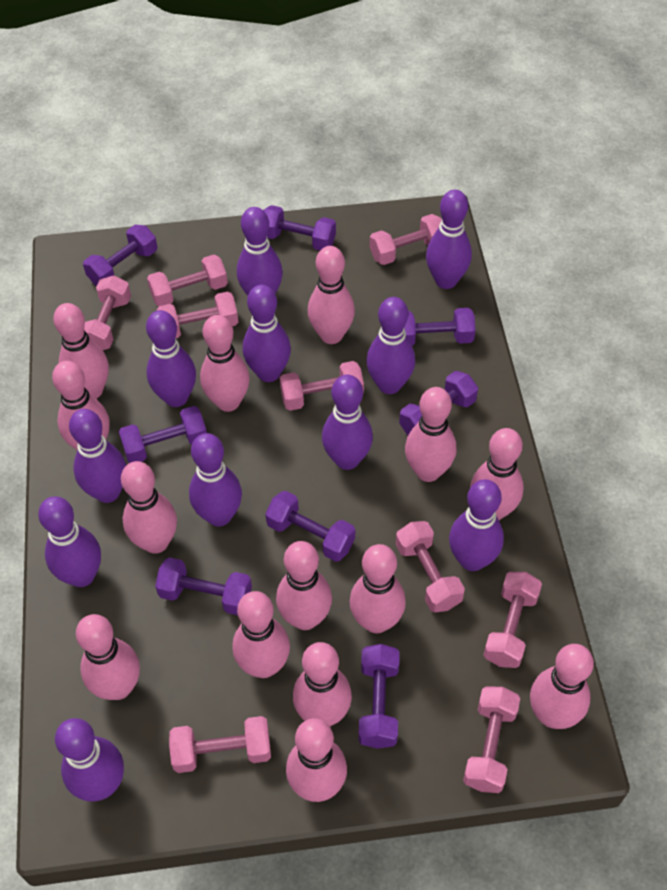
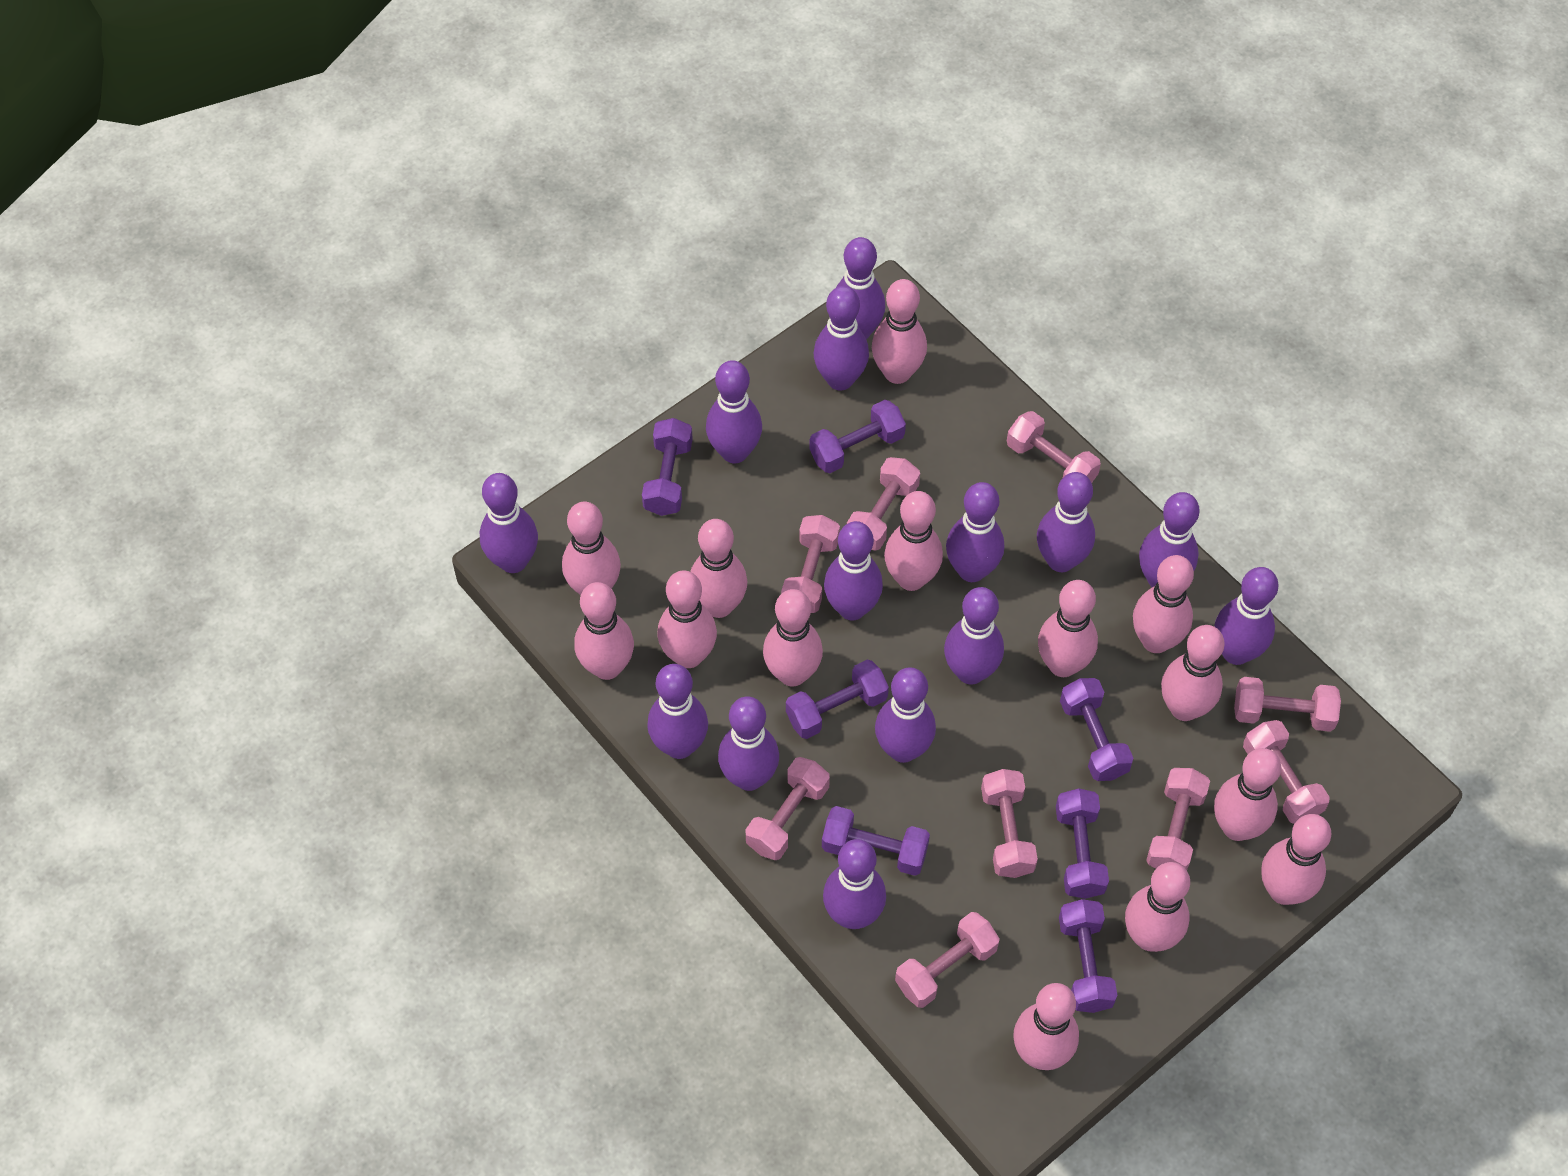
purple bowling pin: [38,496,101,587] [55,718,124,802] [69,409,126,503] [146,310,196,407] [189,433,242,527] [237,207,283,296] [243,285,291,382] [322,375,373,470] [366,297,415,394] [426,190,472,289] [449,479,504,571] = 11 -> [480,473,538,573] [647,664,708,759] [706,360,762,463] [718,696,779,791] [814,286,869,391] [823,839,886,929] [824,521,883,620] [836,237,885,340] [875,667,936,763] [944,587,1004,685] [946,482,1004,582] [1037,472,1095,572] [1139,492,1200,587] [1214,567,1279,665] = 14
purple dumbbell: [83,225,157,286] [119,406,207,463] [155,557,252,615] [263,205,336,250] [265,491,355,562] [358,644,400,749] [399,371,478,435] [404,308,476,346] = 8 -> [642,418,693,516] [786,660,889,739] [809,400,906,473] [822,806,930,876] [1056,788,1109,899] [1059,899,1117,1013] [1060,678,1133,781] = 7

